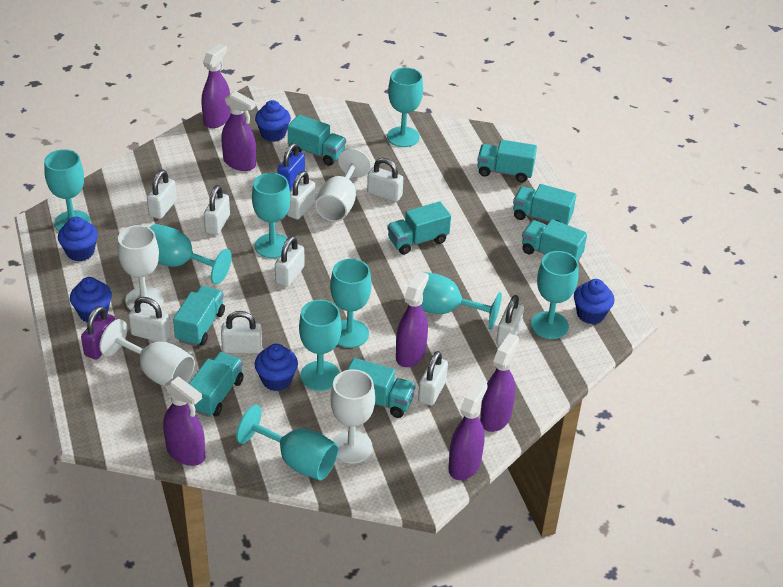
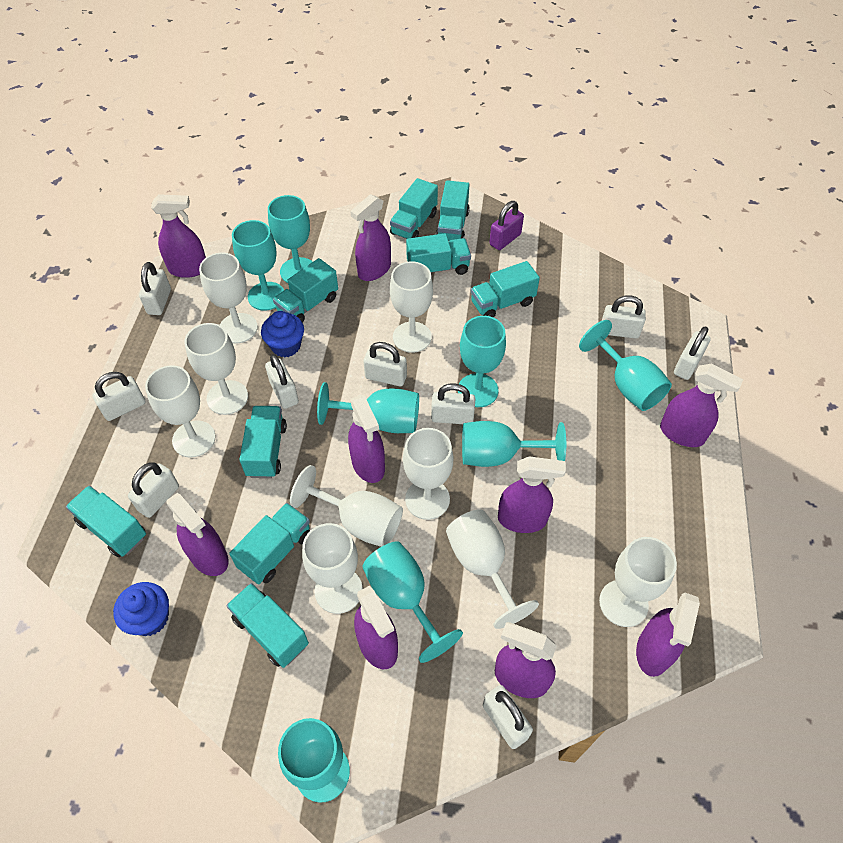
blue cupcake: [58,217,98,261] [70,277,112,322] [255,100,291,142] [255,344,298,391] [574,279,614,324] = 5 -> [113,582,169,636] [261,311,304,357] = 2
blue padlock: [277,143,305,190] = 1 -> none = 0
purple spray bottle: [163,376,205,466] [202,44,231,128] [221,91,256,171] [396,271,429,367] [448,379,488,480] [480,333,519,432] = 6 -> [151,194,206,278] [166,493,229,576] [348,395,385,483] [350,194,391,281] [354,585,398,669] [495,622,557,698] [498,456,566,533] [636,593,700,677] [660,364,743,447] = 9
turquoise goblet: [44,149,91,231] [150,224,232,285] [236,405,338,480] [252,173,290,258] [299,300,342,391] [330,259,372,348] [387,67,423,147] [421,272,502,329] [531,251,579,339] = 9 -> [232,220,284,311] [268,195,313,283] [278,718,350,803] [317,382,419,433] [362,541,463,663] [458,316,506,407] [462,421,566,467] [579,320,672,411] = 8
turquoise truck: [173,286,225,346] [189,352,244,417] [288,115,346,166] [347,358,416,418] [387,201,451,255] [477,140,537,182] [513,184,576,225] [522,219,587,261] = 8 -> [66,486,146,557] [226,583,309,668] [229,503,310,584] [239,406,287,478] [273,258,338,323] [390,178,438,239] [406,233,471,275] [436,180,470,241] [471,261,540,318] = 9
white goblet: [100,319,195,386] [117,225,163,311] [315,148,371,222] [330,369,375,464] = 4 -> [145,365,216,458] [185,323,248,415] [199,252,258,344] [290,465,403,547] [302,523,363,614] [390,261,433,353] [403,428,453,520] [446,509,539,629] [599,537,677,627] = 9

